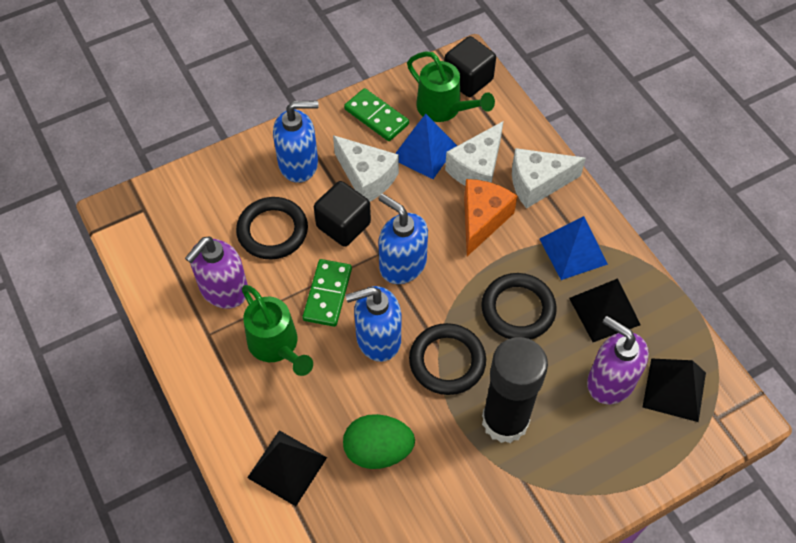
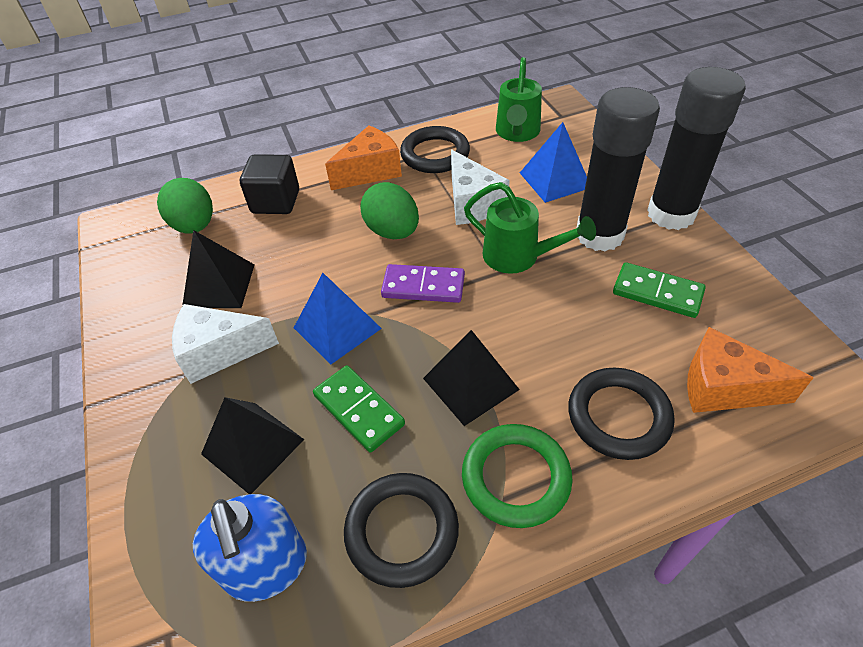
black cube: [314,181,371,247] [445,36,496,97] = 2 -> [240,154,299,214] = 1
black glue stick: [482,337,548,443] = 1 -> [577,87,660,252] [647,67,746,230] = 2
blue soap dispenser: [273,101,318,183] [345,286,401,362] [379,194,428,284] = 3 -> [193,494,307,602] = 1
green egg: [343,414,415,469] = 1 -> [157,178,213,234] [360,182,419,239] = 2
green ring: none = 0 -> [462,424,573,528] = 1
orange cheese: [464,179,517,256] = 1 -> [325,126,402,190] [687,327,813,413] = 2
purple domino: none = 0 -> [381,264,465,303] = 1
purple soap dispenser: [185,237,248,309] [587,316,649,404] = 2 -> none = 0
white cheese: [333,135,399,202] [445,121,503,185] [512,148,586,209] = 3 -> [172,304,279,384] [451,150,510,225] = 2

